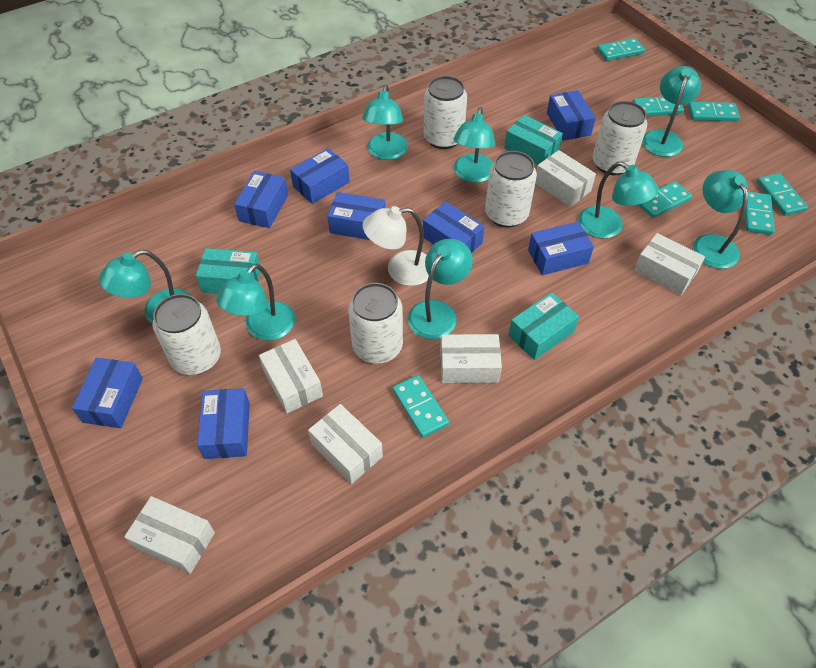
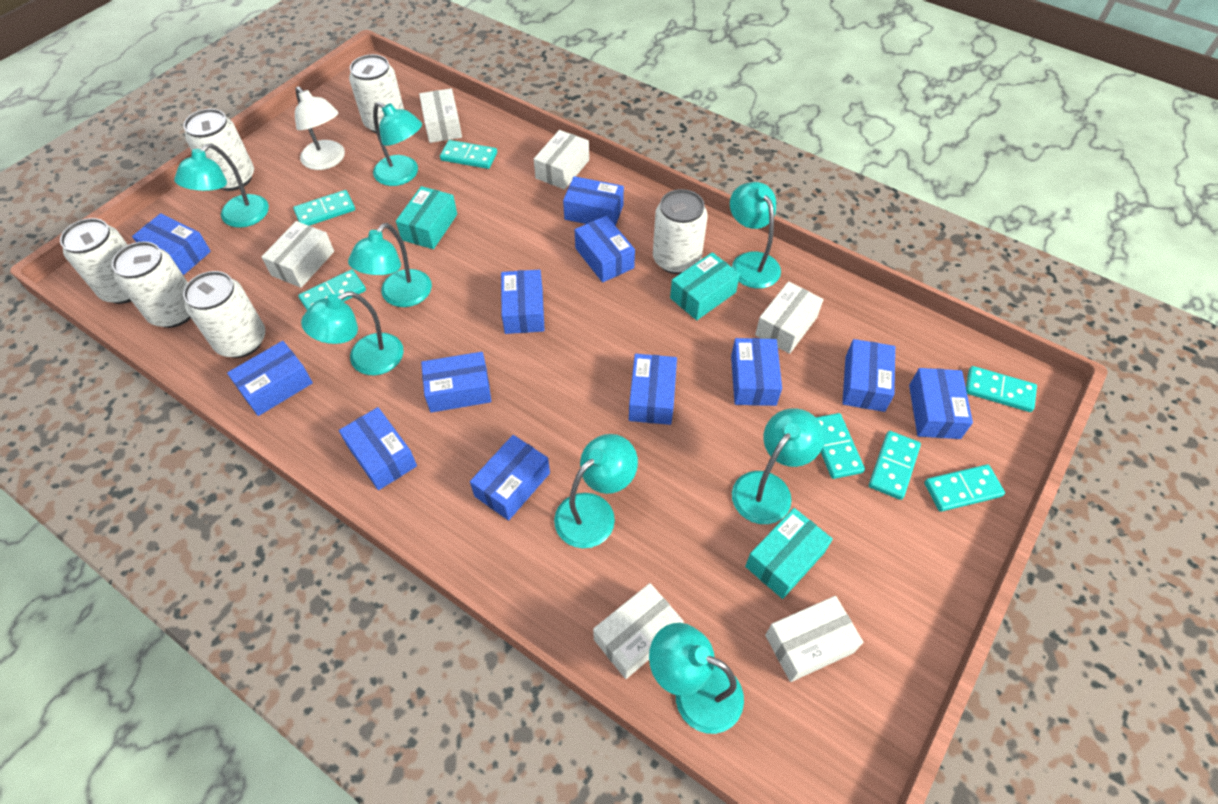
blue box: [72,358,143,428] [197,388,250,459] [234,171,288,228] [290,148,350,204] [328,192,385,240] [423,202,485,253] [528,222,594,275] [547,90,596,141] = 8 -> [132,213,211,275] [227,341,313,416] [339,407,417,490] [421,352,491,413] [470,435,550,520] [501,270,545,334] [563,176,624,226] [575,216,635,282] [629,354,677,425] [731,338,782,406] [842,339,895,412] [909,368,973,439] = 12
white can: [152,294,221,375] [348,283,403,364] [424,76,467,149] [485,151,537,228] [593,101,647,175] = 5 -> [60,218,131,304] [112,241,191,328] [183,271,265,358] [184,109,254,191] [349,54,404,133] [653,189,708,274] = 6

